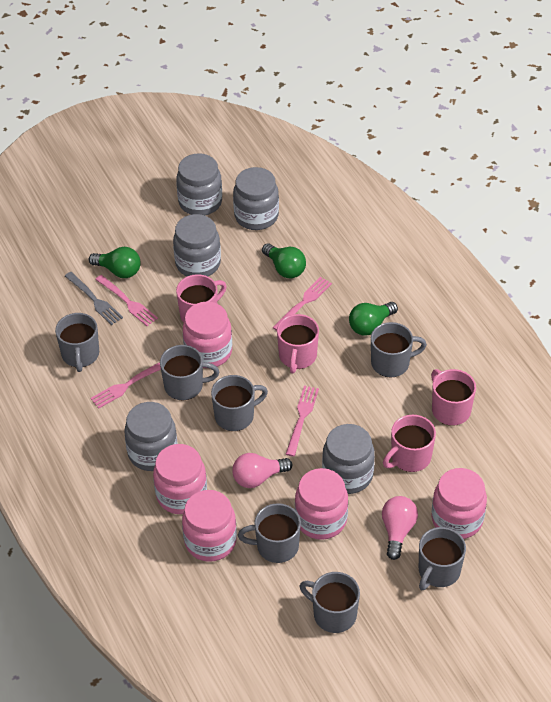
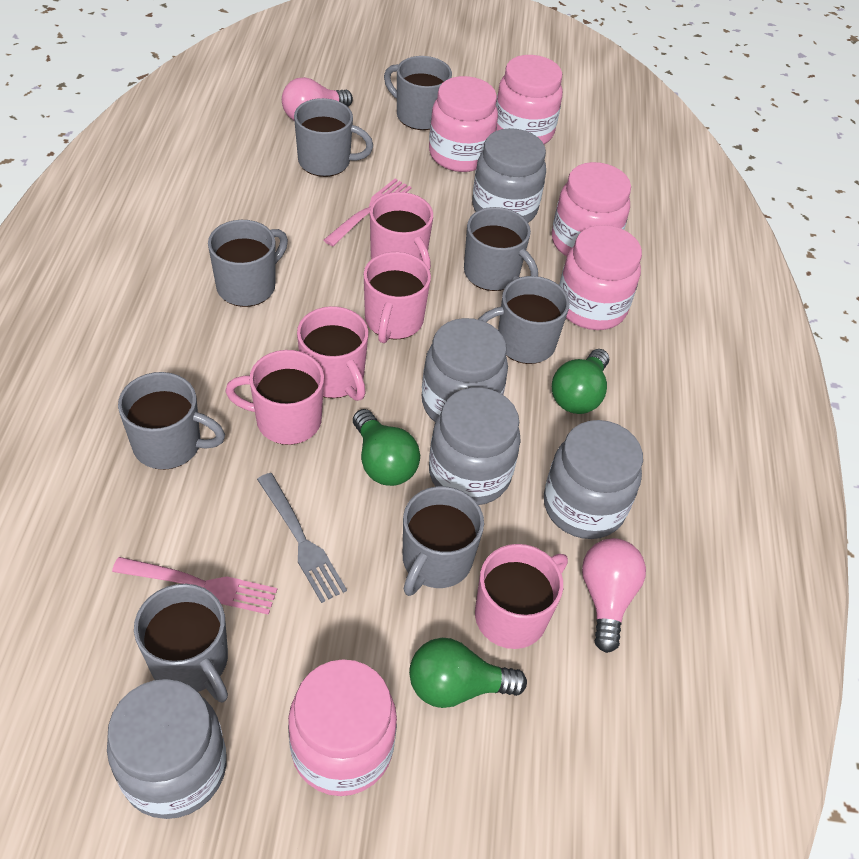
grey mug: [55,313,99,372] [160,345,219,400] [211,375,268,431] [238,503,301,563] [300,572,360,633] [371,322,427,378] [419,527,466,590] = 7 -> [118,372,225,470] [134,584,228,702] [208,220,288,307] [294,98,373,177] [384,56,452,130] [403,486,484,596] [464,207,538,291] [478,276,570,364] = 8
pink fork: [90,362,161,409] [95,275,158,326] [272,277,332,331] [286,386,319,457] = 4 -> [112,557,277,615] [324,179,411,246] = 2
pink mug: [176,274,227,323] [277,314,319,373] [383,415,436,472] [431,369,476,426] = 4 -> [225,350,324,445] [297,306,368,401] [364,252,431,343] [370,192,433,270] [475,544,568,649] = 5

